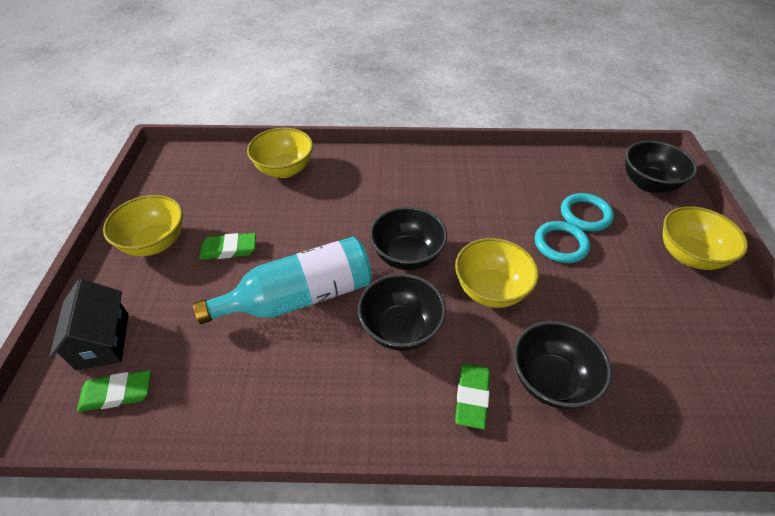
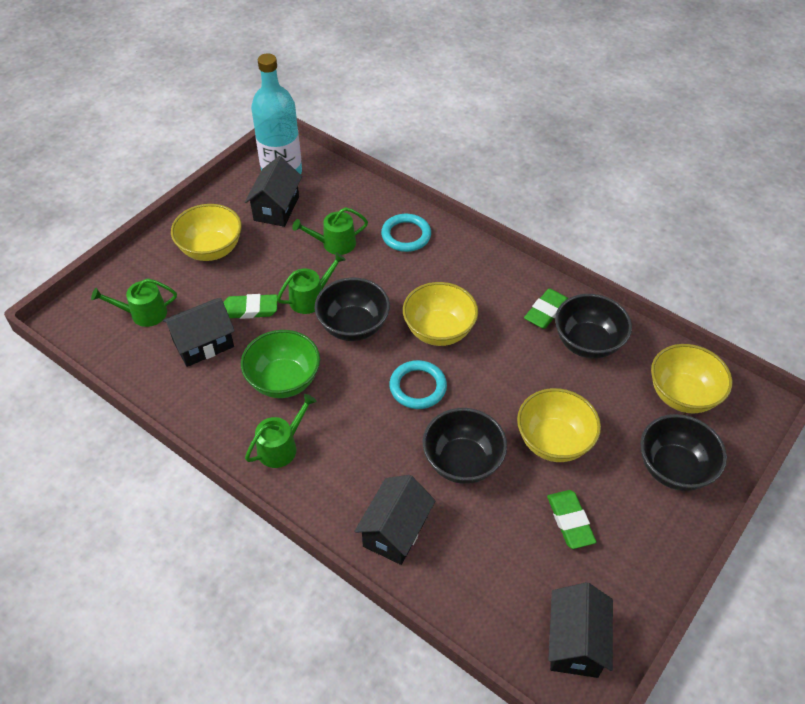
black house: [49,279,129,370] = 1 -> [162,298,235,367] [245,156,302,227] [354,475,436,565] [548,582,613,678] = 4
green bowl: none = 0 -> [241,330,320,398] = 1
green watering can: none = 0 -> [91,279,177,327] [245,394,317,468] [277,252,346,314] [292,207,368,255] = 4

